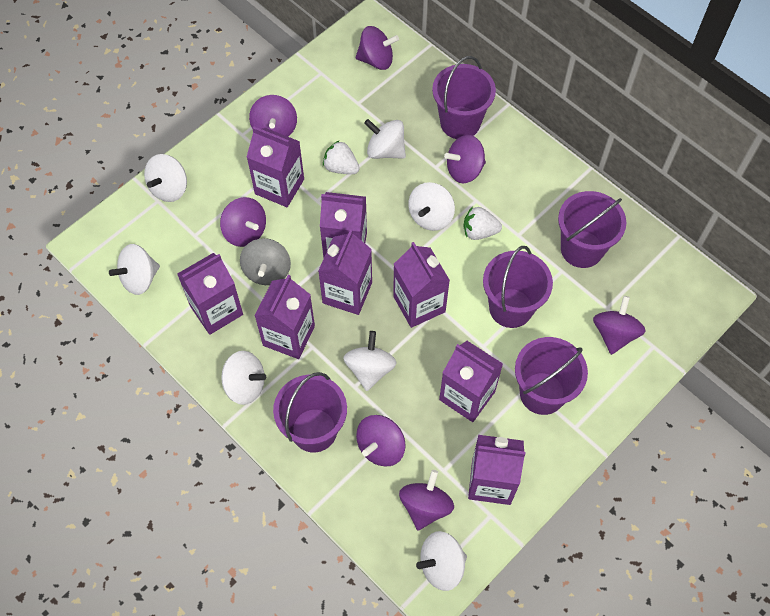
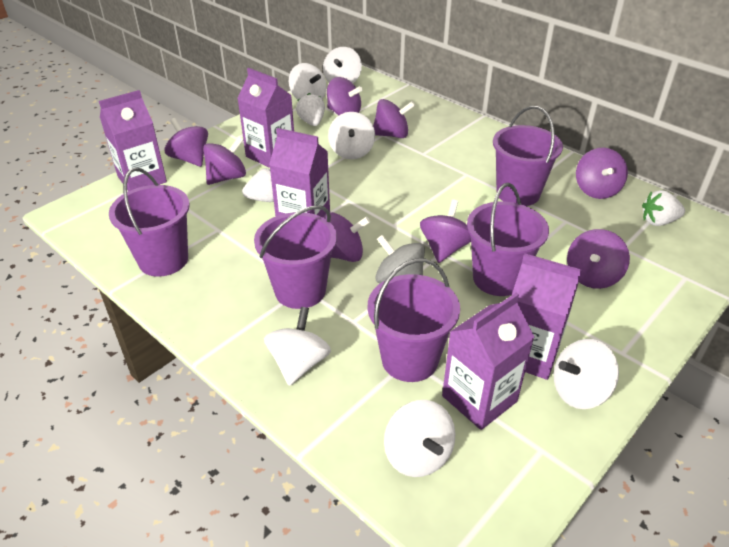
purple carton: [177,253,243,335] [247,126,304,207] [255,275,315,359] [318,229,372,315] [320,192,367,258] [393,242,450,328] [439,341,503,422] [468,435,525,505] = 8 -> [99,90,167,191] [237,68,294,168] [269,128,330,217] [442,293,535,430] [512,253,582,380] = 5
purple spinning top: [220,197,266,247] [249,95,297,137] [356,26,399,70] [356,415,406,466] [399,470,454,530] [444,135,486,183] [593,296,646,355] = 7 -> [165,118,208,167] [203,136,246,185] [323,212,370,262] [327,77,363,115] [373,99,415,138] [420,200,471,263] [567,229,630,289] [576,148,628,199] = 8
white spinning top: [109,244,160,295] [144,154,187,202] [221,351,266,405] [343,331,397,391] [364,119,406,159] [408,182,455,231] [416,531,467,591] = 7 -> [264,307,331,386] [289,63,327,100] [323,47,362,83] [328,112,375,159] [384,400,455,477] [554,339,619,409] = 6
white strawberry: [323,140,360,174] [464,207,502,240] = 2 -> [242,168,274,202] [296,93,325,126] [642,190,685,226] = 3

